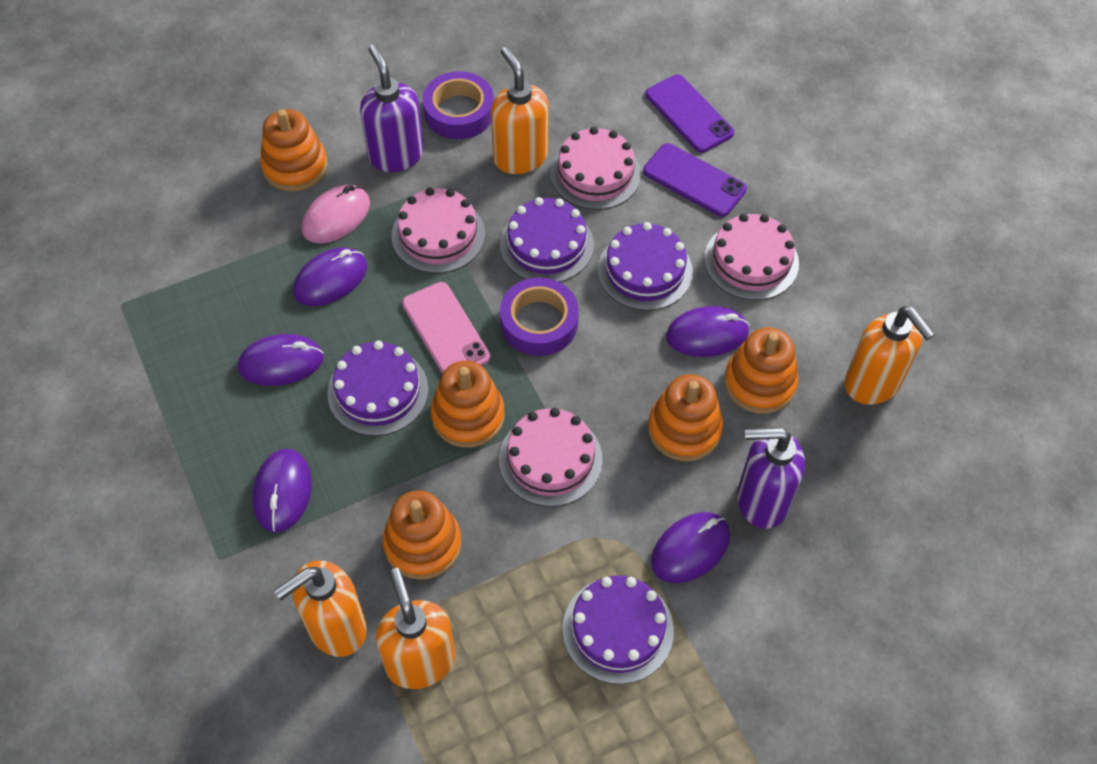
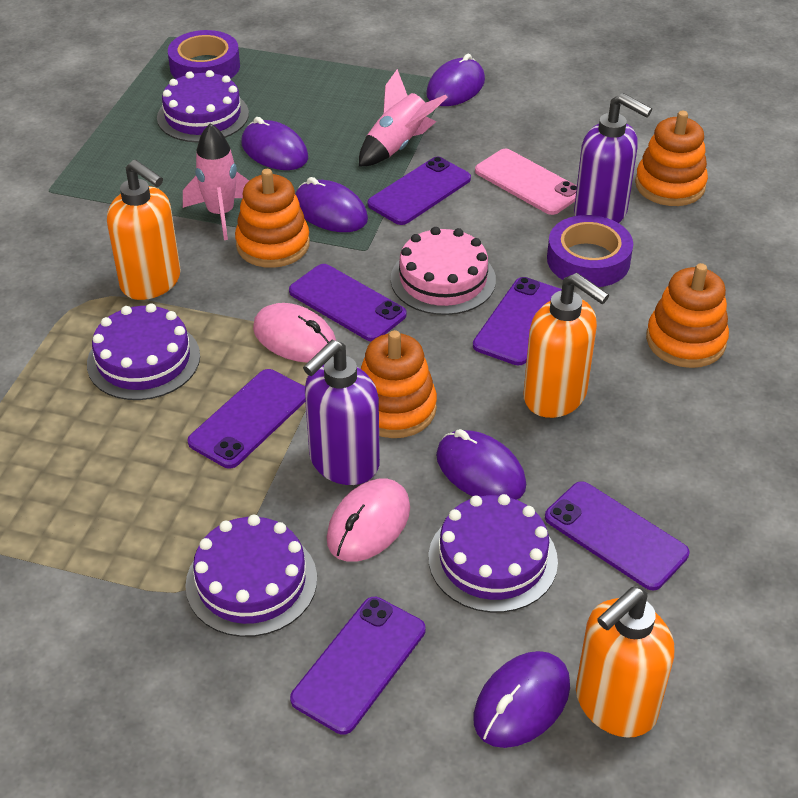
orange soap dispenser: [274,560,367,657] [376,568,455,689] [491,47,549,174] [845,306,935,405] = 4 -> [107,159,181,300] [524,273,609,418] [576,587,674,738] = 3
orange stacking toy: [260,109,328,191] [383,490,461,580] [431,361,505,448] [648,374,723,461] [724,327,798,414] = 5 -> [235,169,310,268] [361,330,437,438] [635,111,708,206] [646,263,729,368] = 4
pink cake: [392,188,485,273] [499,408,603,507] [550,127,641,210] [704,213,799,300] = 4 -> [391,227,496,315] = 1
pink mouse: [302,185,370,243] = 1 -> [253,303,336,363] [327,479,410,562] = 2
pink rocket: none = 0 -> [183,123,249,240] [359,69,447,167] = 2
purple phone: [643,143,747,217] [645,75,734,153] = 2 -> [187,369,305,469] [289,264,407,341] [290,597,425,735] [368,157,471,225] [473,277,562,365] [545,481,689,591] = 6

